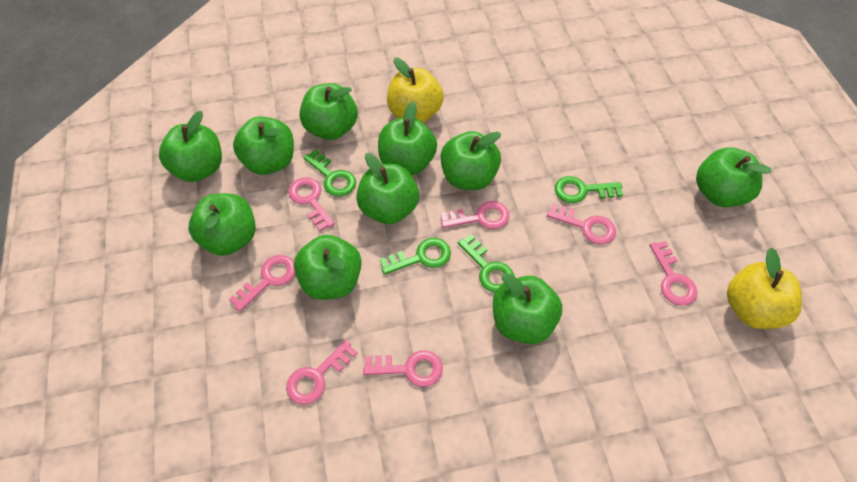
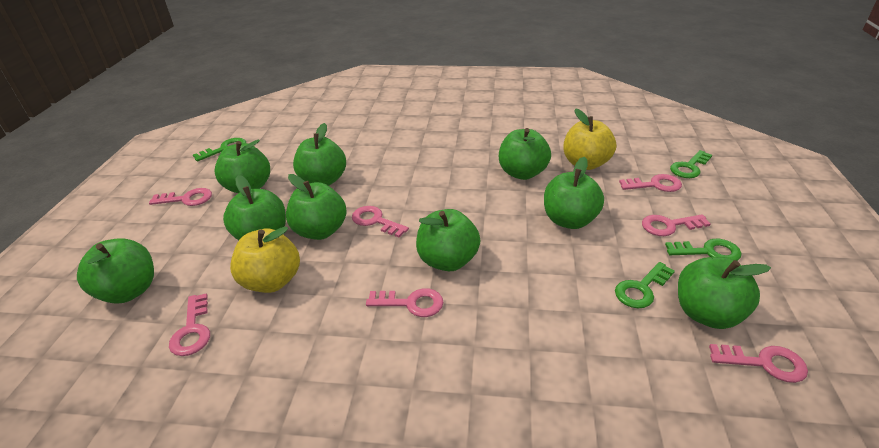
green apple: [159,111,222,182] [189,193,256,256] [233,116,294,175] [294,235,361,300] [300,83,358,140] [356,153,419,224] [378,102,437,175] [441,131,501,190] [493,273,562,344] [696,147,772,207] = 10 -> [77,238,154,304] [214,140,270,193] [223,175,286,240] [286,174,347,240] [293,123,346,186] [416,209,480,271] [499,128,551,180] [544,157,604,229] [678,257,771,329] = 9

